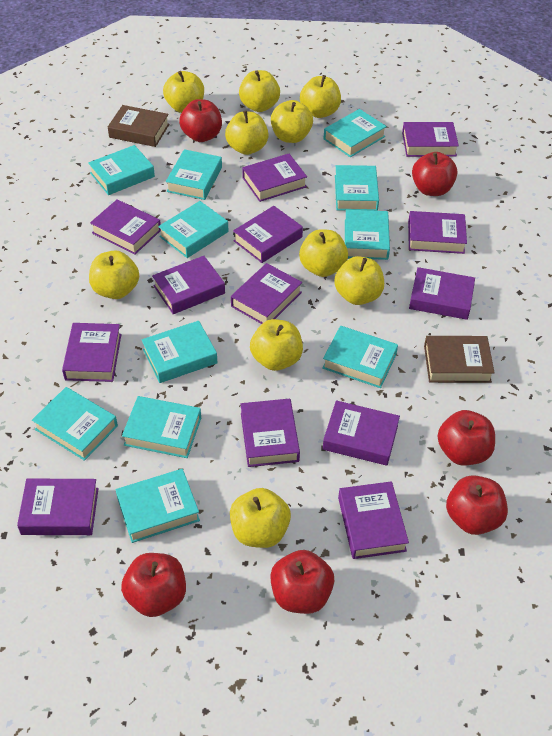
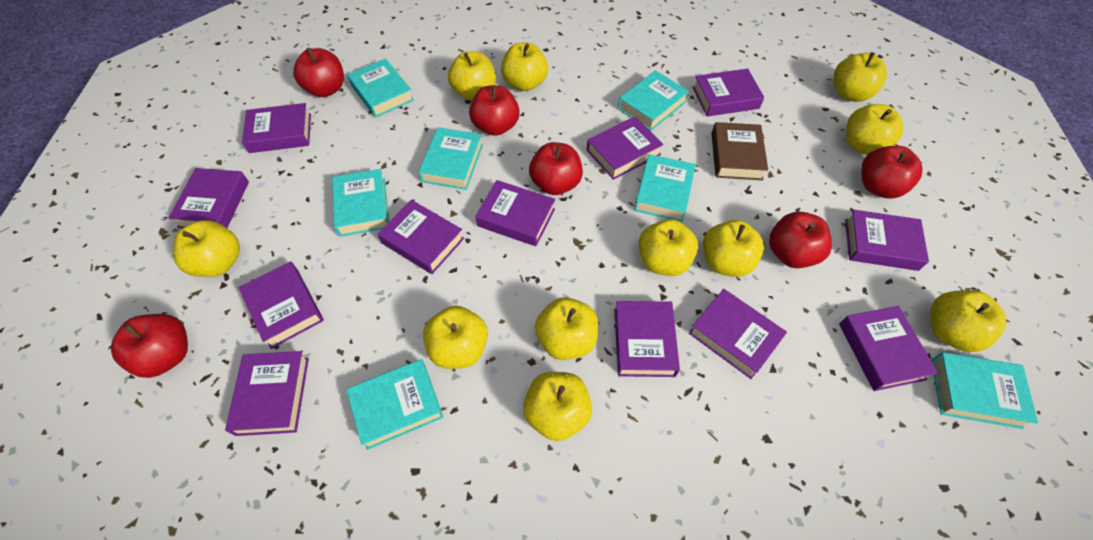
brown book: [108,105,169,147] [424,336,495,383] = 2 -> [711,122,768,180] = 1
purple book: [17,479,99,535] [62,323,121,382] [90,199,161,255] [152,256,225,314] [231,263,302,324] [233,206,303,263] [240,399,300,467] [242,154,307,202] [323,400,400,466] [338,481,409,559] [402,122,459,157] [408,211,467,254] [409,267,475,320] = 13 -> [168,168,249,228] [225,351,309,436] [238,261,324,349] [242,103,311,153] [377,200,464,274] [475,180,555,246] [587,116,664,180] [614,301,680,377] [689,289,787,379] [693,69,764,117] [839,306,938,391] [845,209,929,271] = 12
turquoise book: [32,387,118,461] [88,145,155,195] [116,469,200,543] [122,396,201,458] [142,321,218,383] [158,201,228,258] [166,149,222,200] [322,326,398,388] [324,109,387,157] [335,165,379,211] [345,210,390,260] = 11 -> [332,169,389,237] [346,359,443,450] [347,58,414,118] [418,127,483,190] [618,70,689,131] [634,154,696,222] [931,352,1038,429] = 7
yellow apple: [89,251,139,299] [163,71,204,113] [225,110,269,155] [230,488,291,548] [239,70,280,112] [250,319,303,371] [271,100,313,143] [299,229,348,277] [300,75,341,118] [334,256,384,305] = 10 -> [173,220,240,277] [423,306,488,369] [448,51,496,100] [501,42,548,91] [523,372,592,441] [535,297,598,360] [639,219,698,276] [703,220,764,277] [834,52,887,102] [846,104,904,155] [930,290,1006,352] = 11

